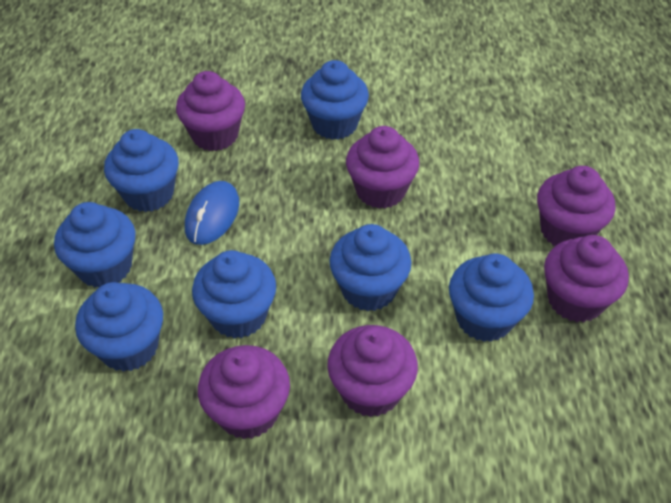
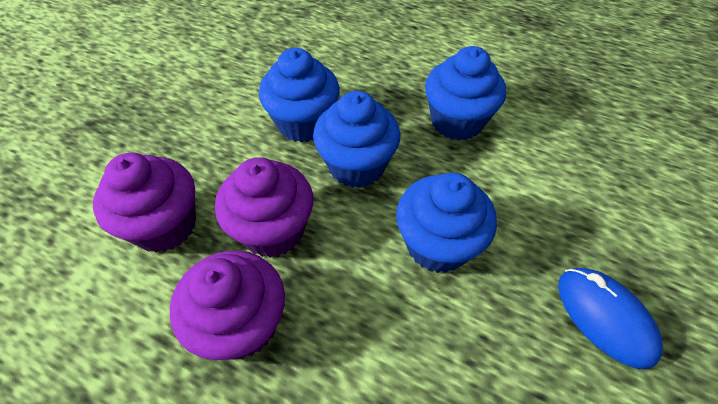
blue cupcake: [54,202,135,288] [75,282,163,372] [104,129,179,212] [192,250,276,339] [301,60,369,140] [329,224,411,311] [449,254,534,342] = 7 -> [259,48,340,143] [313,91,400,188] [396,172,497,273] [425,46,506,141] = 4
purple cupcake: [176,71,245,151] [198,345,290,439] [327,325,418,417] [346,126,419,209] [537,166,615,246] [544,235,629,322] = 6 -> [93,152,196,253] [170,250,285,360] [215,157,313,257] = 3

